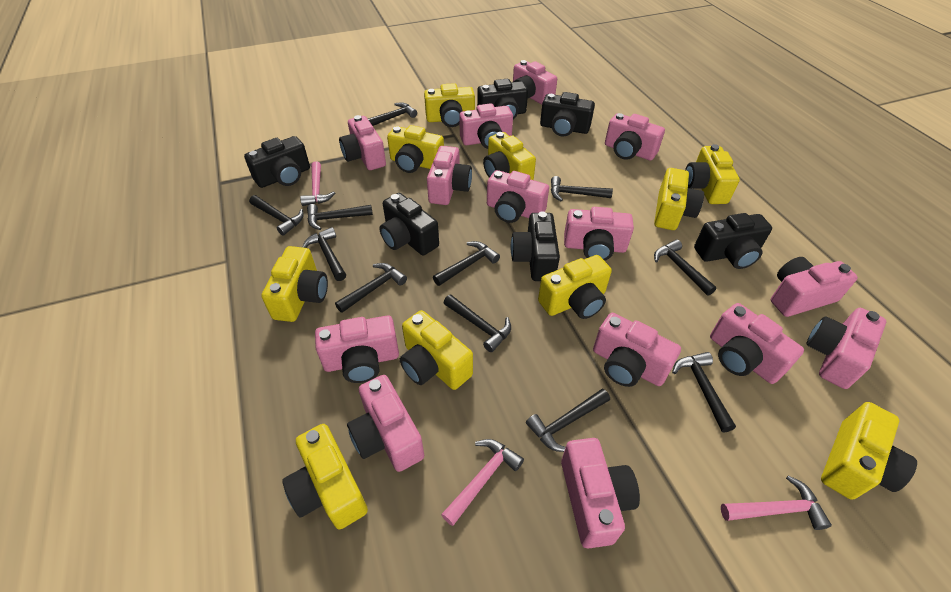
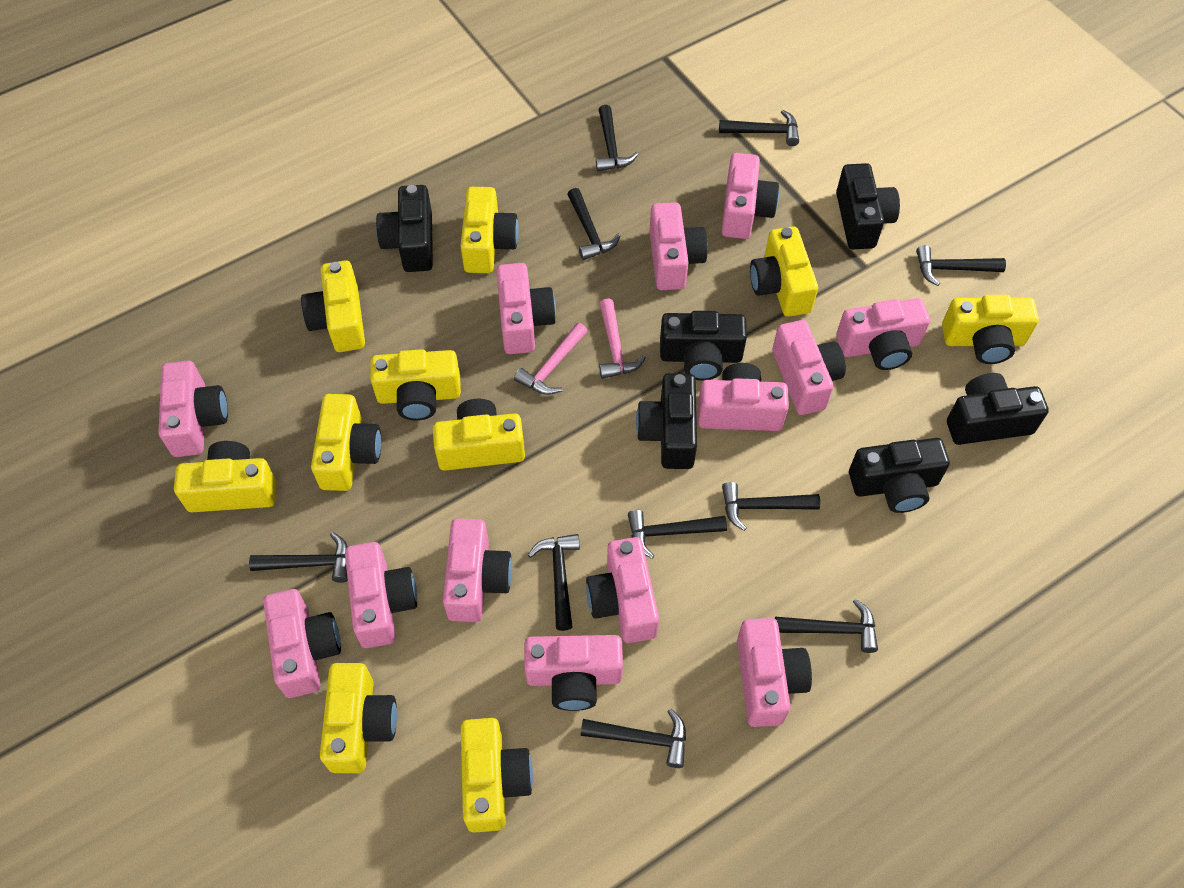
black hammer: [249,195,304,236] [302,227,346,281] [307,204,373,230] [335,263,407,313] [368,102,417,126] [433,241,500,286] [444,295,511,352] [526,388,610,452] [551,176,613,202] [654,239,717,296] [672,352,736,433] = 11 -> [249,532,348,583] [528,534,580,631] [567,188,621,260] [581,709,686,768] [596,105,638,171] [628,510,727,559] [719,110,799,146] [722,482,820,531] [775,599,878,653] [916,245,1006,286] = 10
pink camera: [315,316,399,383] [339,115,386,170] [347,375,424,472] [427,146,472,205] [459,103,513,149] [487,170,549,223] [513,60,557,105] [561,438,640,548] [564,207,634,261] [593,313,681,387] [605,113,665,160] [710,303,804,384] [771,257,858,317] [806,308,886,389] = 14 -> [159,361,228,457] [263,589,341,698] [345,542,417,648] [443,519,512,622] [496,263,556,354] [524,635,623,711] [586,537,659,643] [649,202,708,290] [698,363,789,431] [722,153,779,239] [737,618,812,727] [772,320,846,415] [836,298,930,370] = 13
pink hammer: [300,161,335,206] [441,439,524,526] [721,475,832,530] = 3 -> [514,323,588,395] [599,299,646,379] = 2

